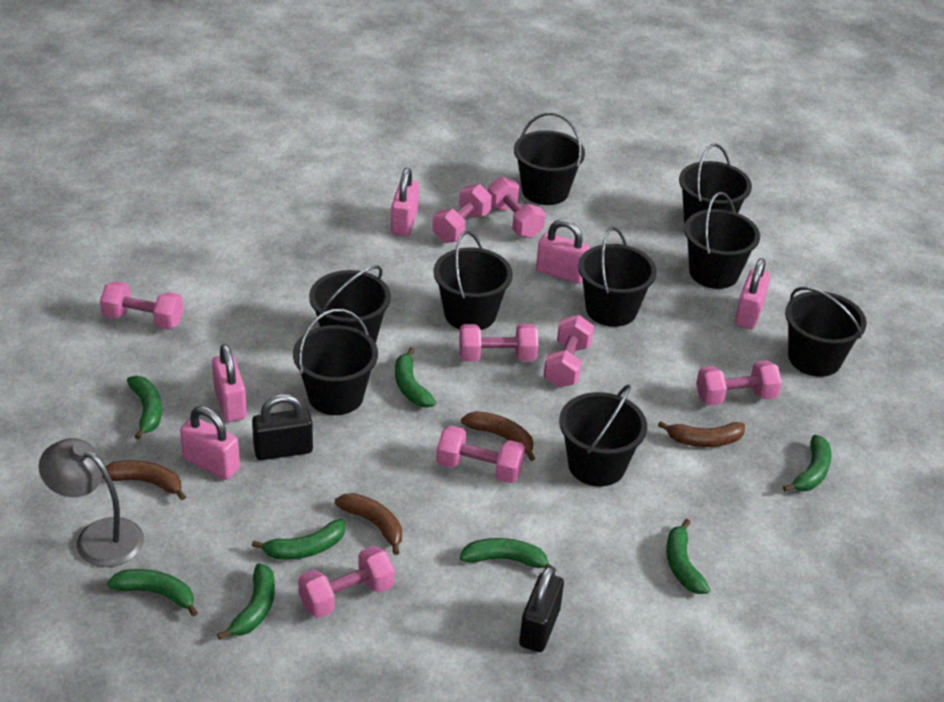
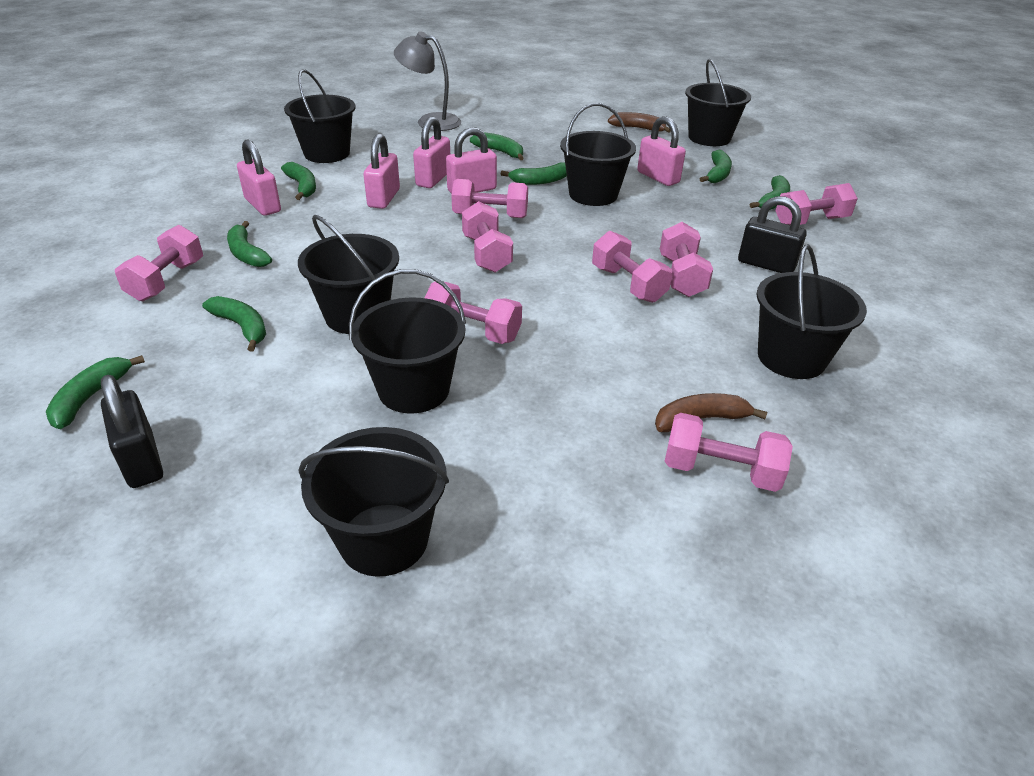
black bucket: [293,309,378,415] [309,265,391,343] [433,231,513,330] [514,113,585,205] [559,384,647,487] [578,227,657,327] [679,144,752,223] [684,192,760,289] [785,287,867,377] = 9 -> [284,69,356,163] [298,215,399,334] [299,427,449,577] [349,269,466,414] [560,103,636,206] [685,59,751,146] [757,244,867,379] = 7
brown banana: [102,460,186,500] [335,493,402,555] [461,411,535,461] [658,421,745,447] = 4 -> [608,112,671,133] [655,393,768,432] = 2

